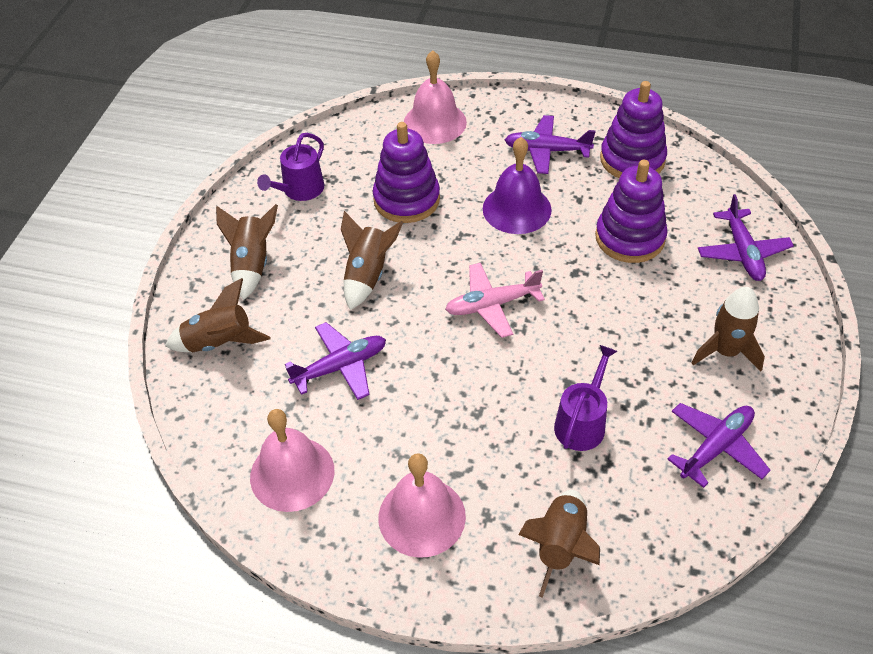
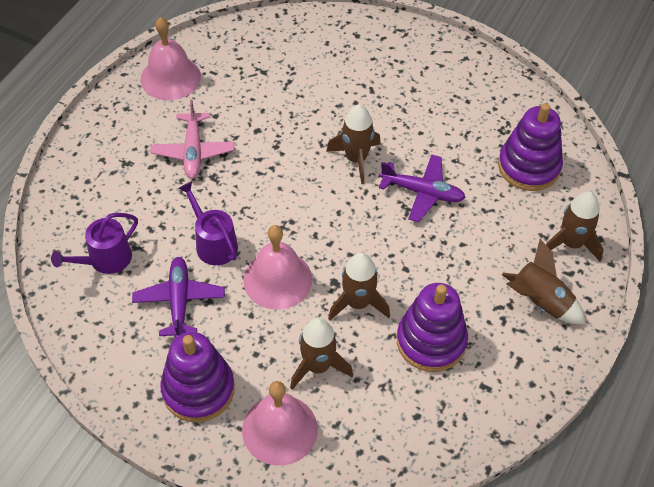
purple bell: [483,137,552,234] = 1 -> none = 0
purple plane: [285,322,386,400] [505,115,596,174] [667,403,771,488] [698,194,794,281] = 4 -> [132,257,225,337] [379,154,466,222] = 2

